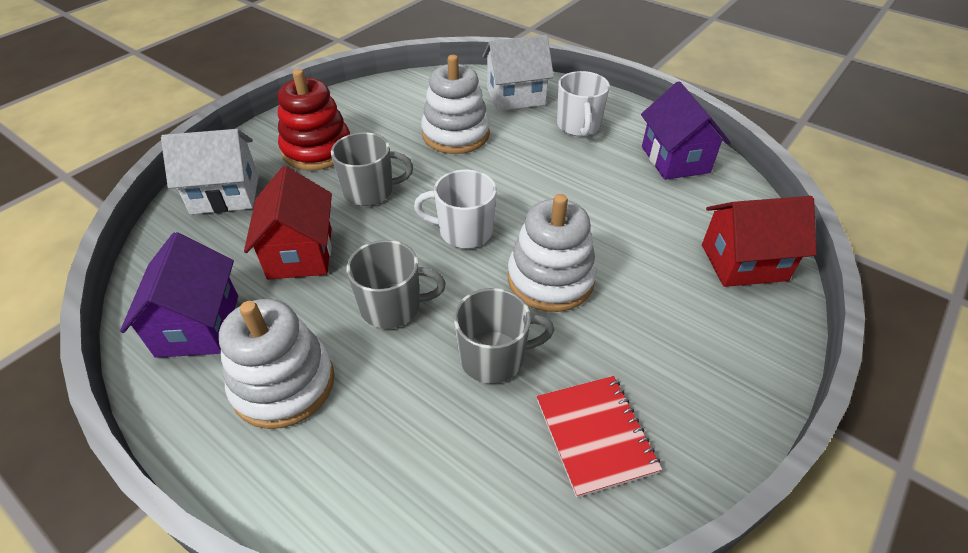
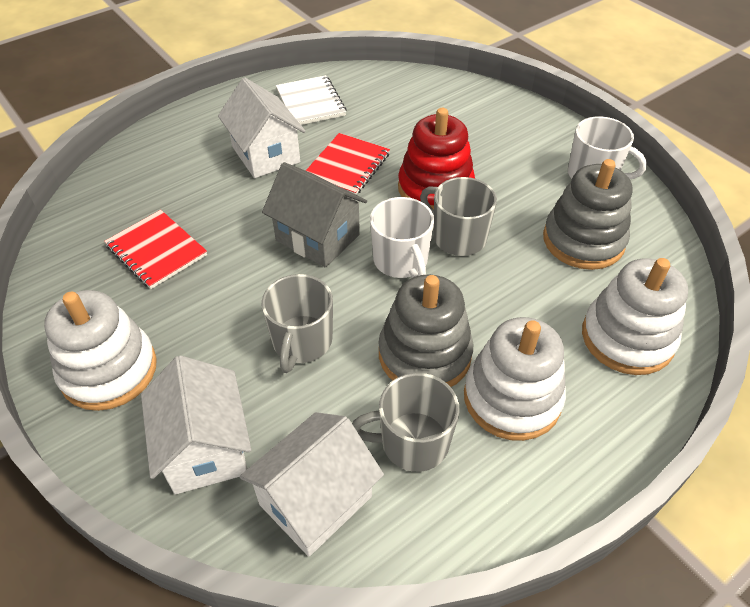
grey house: none = 0 -> [262,162,367,267] = 1
grey stacking toy: none = 0 -> [378,275,473,387] [543,159,632,270] = 2
purple house: [120,232,238,358] [641,81,731,180] = 2 -> none = 0
red house: [244,166,332,280] [702,196,816,287] = 2 -> none = 0
red notebook: [537,376,662,498] = 1 -> [104,210,207,289] [306,133,390,195] = 2
white house: [161,129,259,214] [482,35,554,111] = 2 -> [141,355,252,494] [218,78,305,178] [240,412,384,556] = 3
white notebook: none = 0 -> [276,75,347,125] = 1

